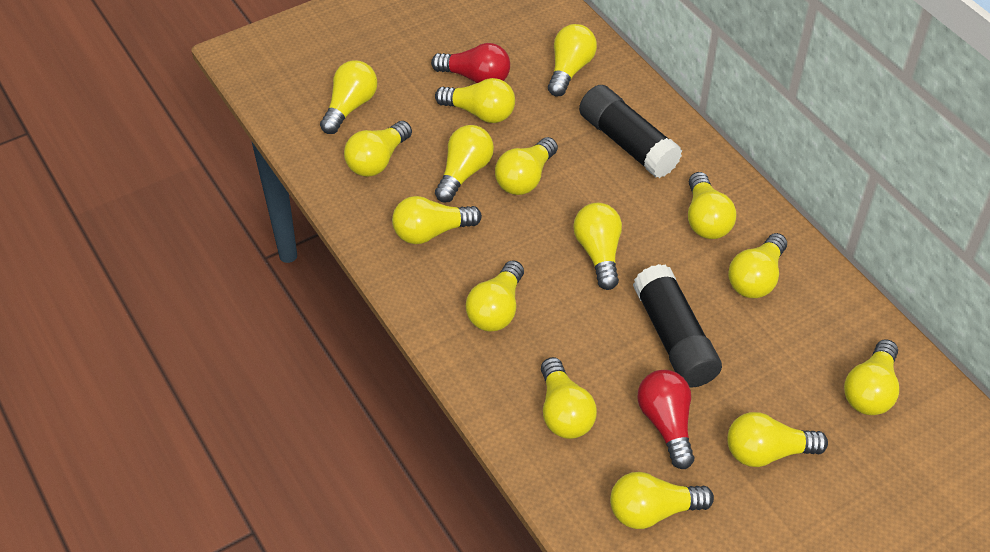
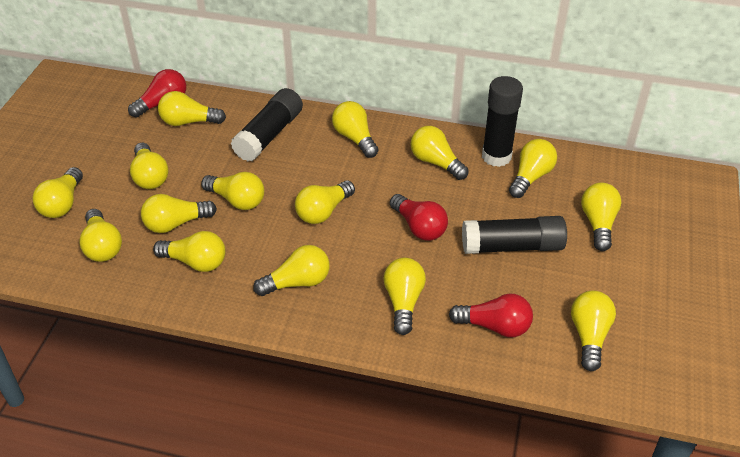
black glue stick: [579,85,682,178] [633,264,722,388] = 2 -> [231,88,303,161] [462,216,567,254] [482,76,523,167] = 3
red light bulb: [431,43,510,83] [637,370,694,469] = 2 -> [128,69,186,118] [390,194,448,241] [449,294,533,337] = 3

